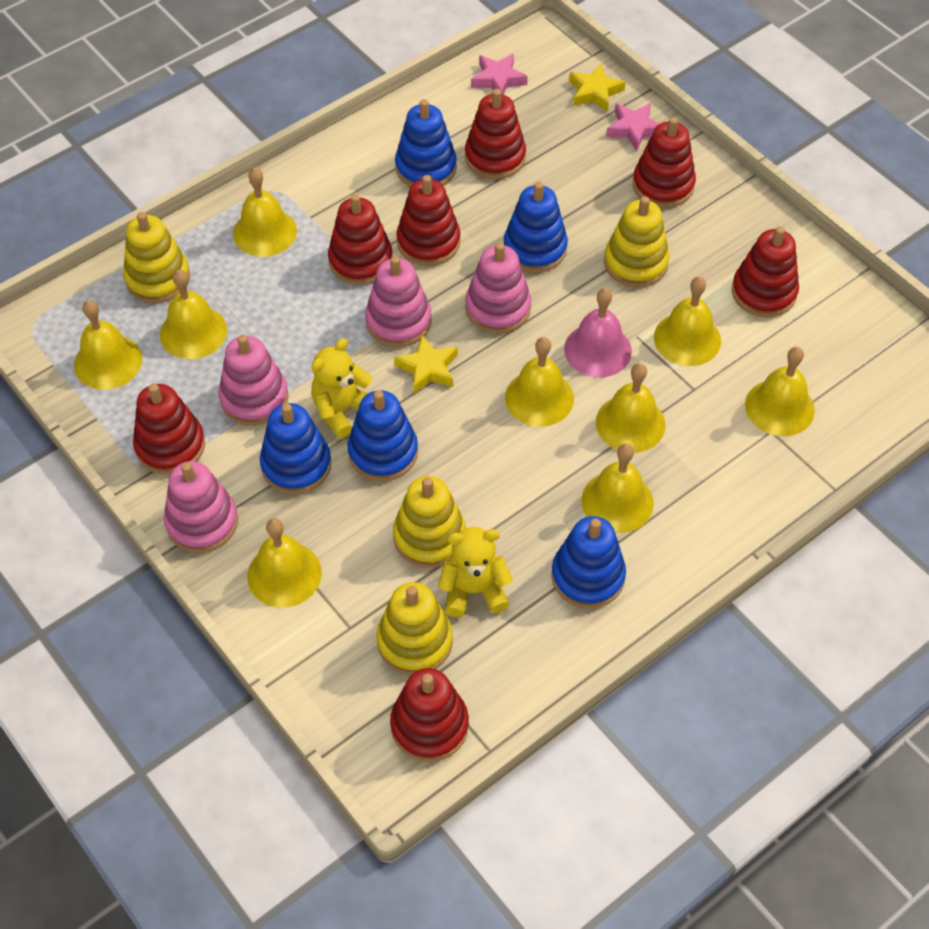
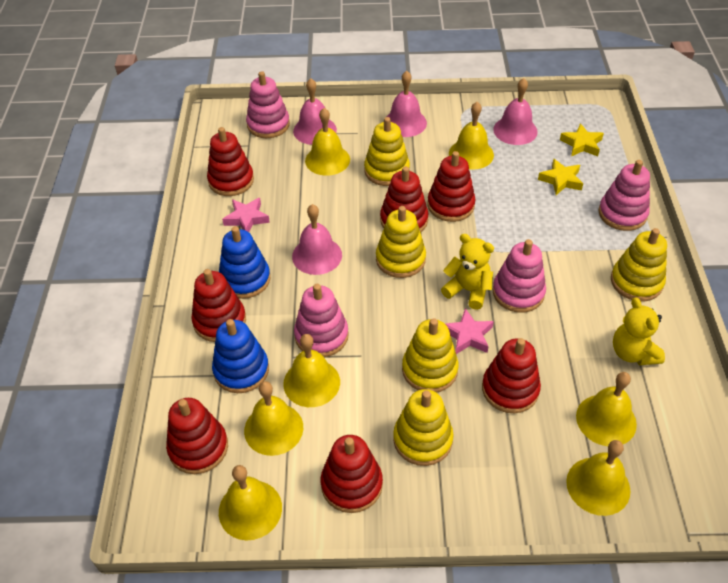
blue stacking toy: [260,403,331,494] [347,390,418,481] [395,99,457,187] [504,182,568,273] [551,516,626,609] = 5 -> [212,319,269,393] [219,226,270,299] = 2
pink bell: [564,288,632,377] = 1 -> [292,204,342,275] [293,78,337,145] [386,71,427,137] [493,78,538,145] = 4
yellow bell: [74,300,142,390] [160,270,227,359] [233,167,297,257] [247,518,322,608] [505,337,574,427] [582,444,654,533] [596,363,666,453] [654,277,721,366] [745,347,815,436] = 9 -> [219,465,282,540] [244,381,303,456] [283,334,340,407] [305,108,350,176] [449,102,494,169] [566,440,630,516] [576,372,637,446] = 7
yellow stacking toy: [123,212,190,303] [377,582,453,675] [393,476,466,568] [604,196,670,287] = 4 -> [364,117,410,186] [376,206,426,278] [393,389,454,466] [402,318,459,393] [611,228,667,301] = 5

